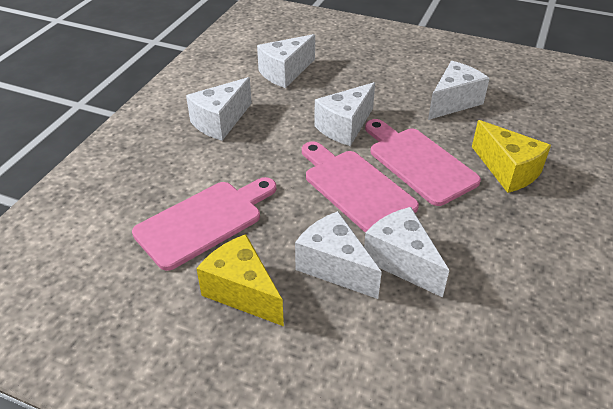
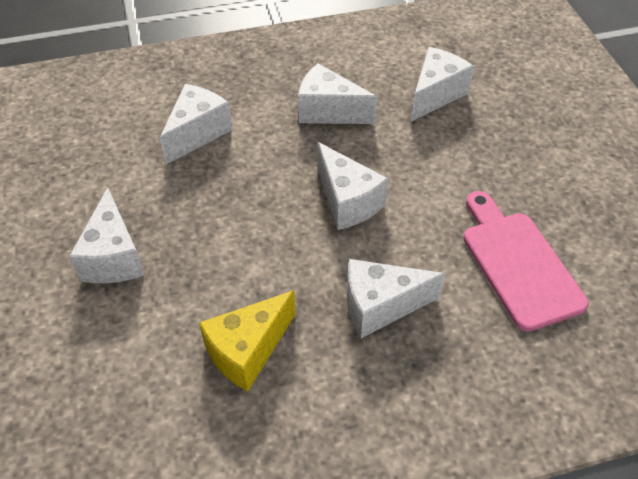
pink cutting board: [132,177,276,271] [302,141,419,233] [365,119,481,206] = 3 -> [463,191,589,332] = 1
yellow cheese: [196,234,284,326] [472,120,551,193] = 2 -> [199,290,296,392] = 1

